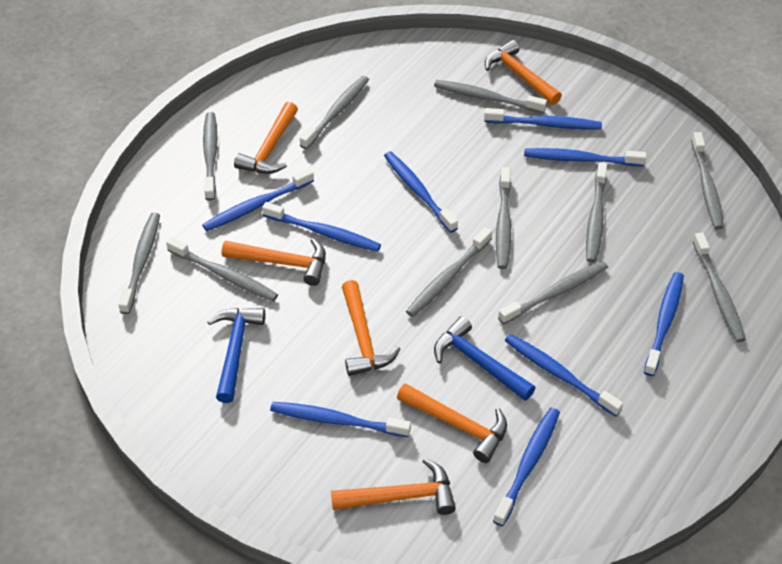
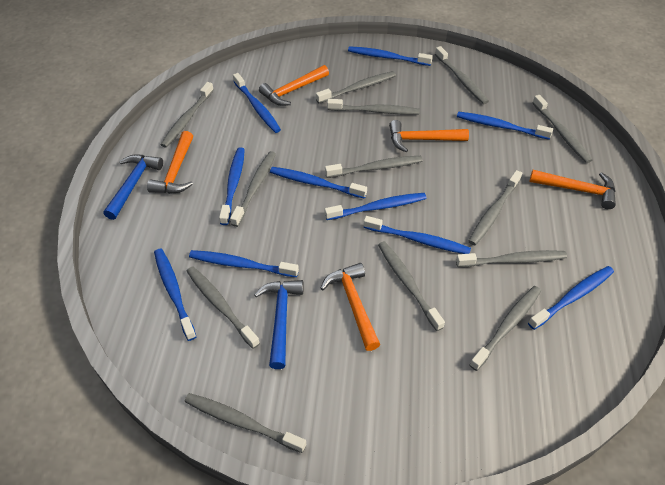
blue toothbrush: [202,168,314,231] [262,202,381,252] [270,402,411,437] [384,151,458,233] [484,108,602,129] [493,408,560,526] [504,334,623,417] [524,148,646,167] [644,272,684,376] = 9 -> [154,249,196,341] [189,250,299,277] [219,147,245,225] [233,73,281,133] [270,167,367,199] [325,193,426,220] [348,46,433,66] [364,216,471,254] [457,111,553,140] [528,266,614,330] = 10
grey toothbrush: [118,213,160,314] [166,237,278,302] [203,112,217,201] [300,76,369,149] [406,227,492,317] [434,80,547,113] [496,167,511,269] [498,261,608,325] [586,162,607,263] [691,132,724,229] [692,233,746,342] = 11 -> [161,82,214,148] [184,393,306,453] [186,266,260,349] [230,151,276,227] [316,71,396,104] [325,156,423,178] [327,99,419,115] [378,241,445,331] [435,46,489,104] [456,250,567,267] [469,170,522,245] [469,286,541,371] [532,95,592,163] = 13
orange hammer: [222,238,326,286] [234,102,298,174] [331,458,456,515] [342,280,400,376] [397,383,507,463] [485,40,562,105] = 6 -> [147,131,193,194] [259,65,329,106] [320,263,380,351] [389,120,469,152] [529,170,616,209] = 5

